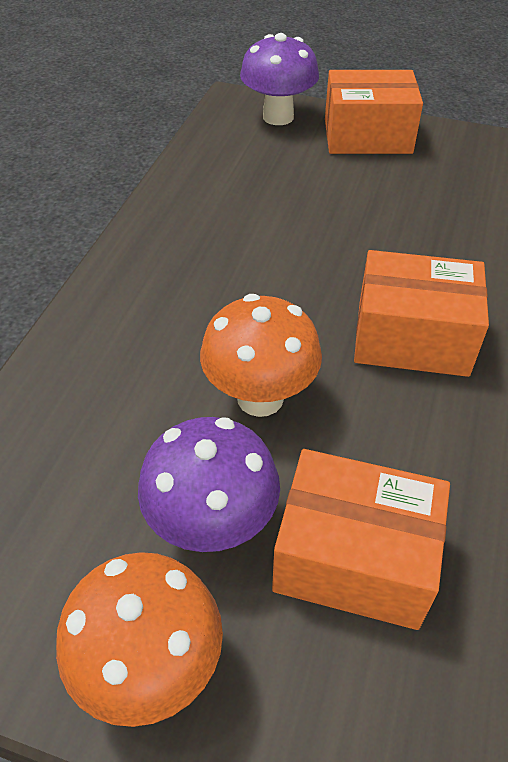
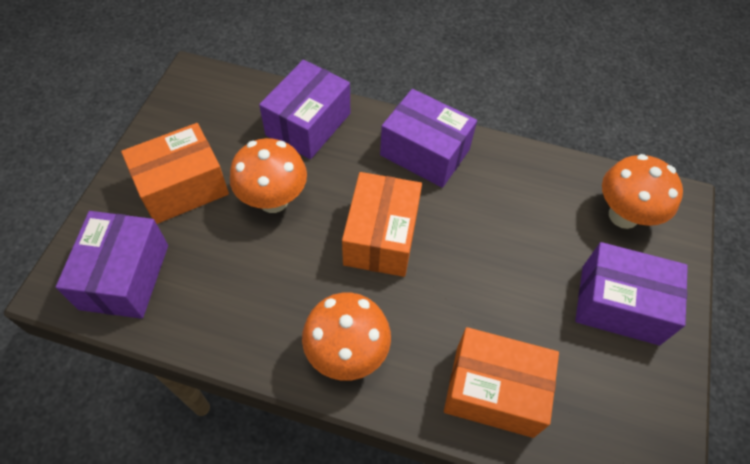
orange mushroom: [56,552,223,727] [200,294,322,417] = 2 -> [230,138,307,213] [302,293,391,381] [602,154,683,229] = 3
purple box: none = 0 -> [56,211,168,319] [259,60,350,159] [380,89,477,188] [575,242,688,345] = 4
purple mushroom: [138,417,280,552] [240,33,319,125] = 2 -> none = 0

